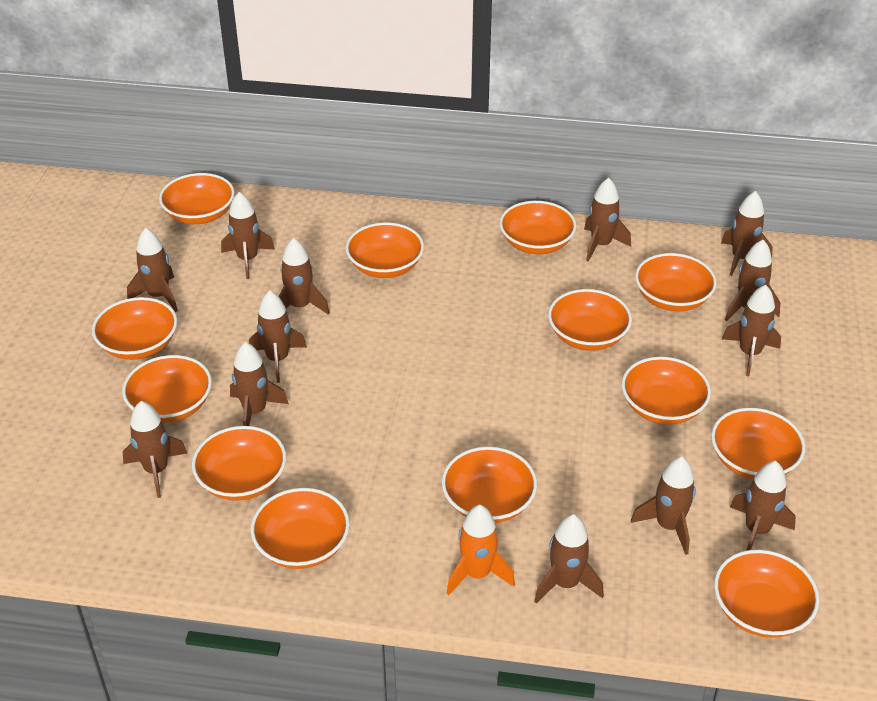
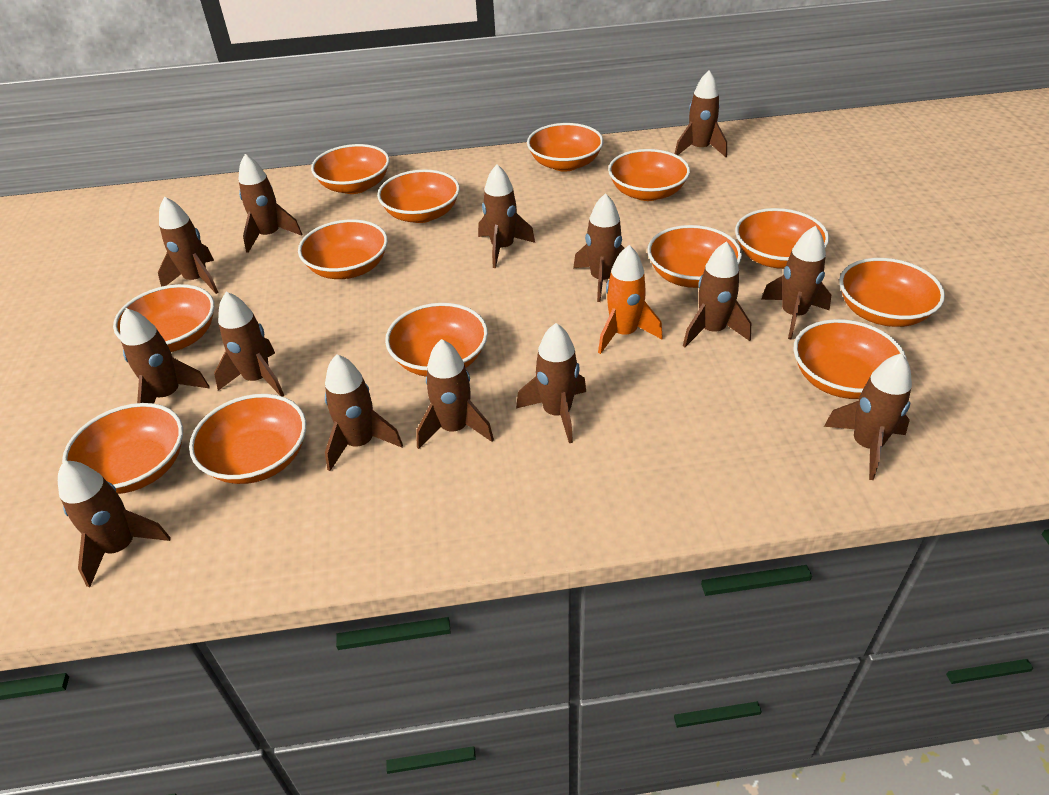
brown rocket: [123,401,187,498] [127,228,178,312] [221,192,275,279] [230,342,289,426] [249,290,307,383] [279,238,330,315] [534,514,604,604] [584,178,631,262] [631,456,696,555] [721,191,773,276] [722,285,781,376] [725,240,781,321] [730,461,796,551] = 13 -> [58,461,171,587] [120,308,210,403] [158,196,219,294] [214,292,284,397] [239,154,302,253] [325,354,403,471] [416,339,494,449] [478,164,535,268] [516,323,586,443] [573,193,625,302] [675,70,727,157] [683,241,751,347] [761,226,831,340] [824,353,912,480] = 14

